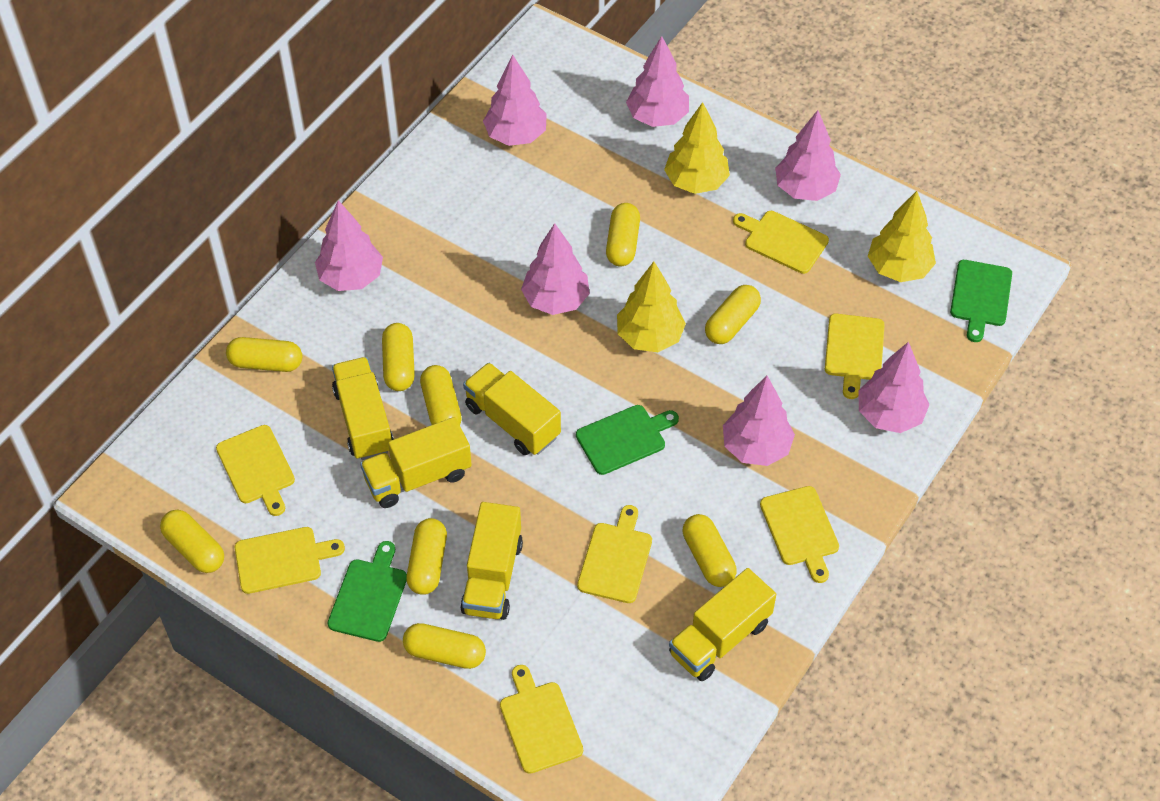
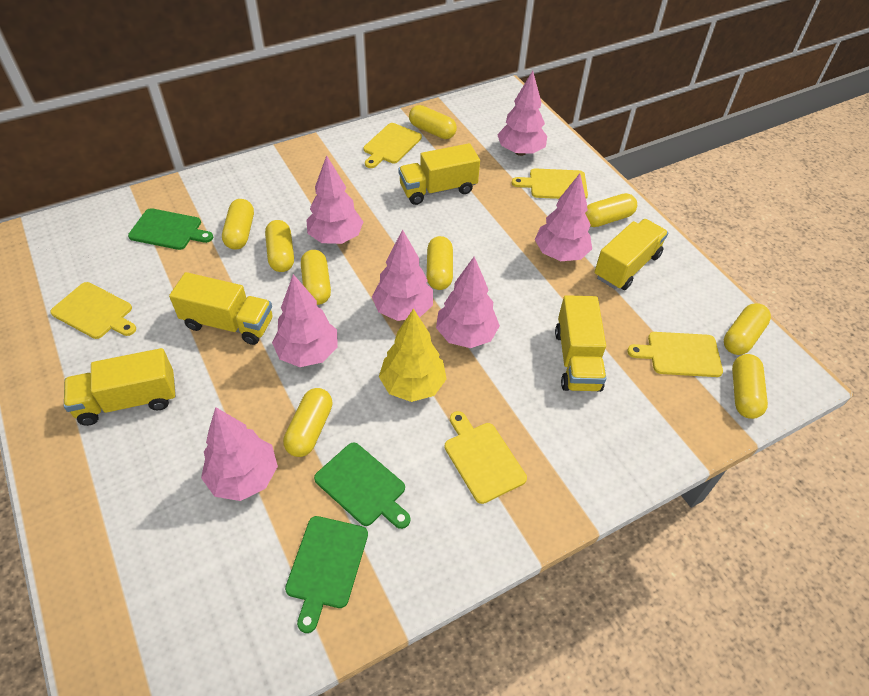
yellow cutting board: [216,425,295,516] [235,527,345,594] [500,665,583,774] [577,505,652,603] [733,211,829,274] [760,486,839,583] [825,314,885,399] = 7 -> [50,282,136,339] [363,123,422,168] [444,411,527,504] [512,168,588,199] [627,332,723,377] = 5
yellow tree: [617,262,686,352] [664,102,730,194] [868,191,936,282] = 3 -> [379,309,447,402] = 1

